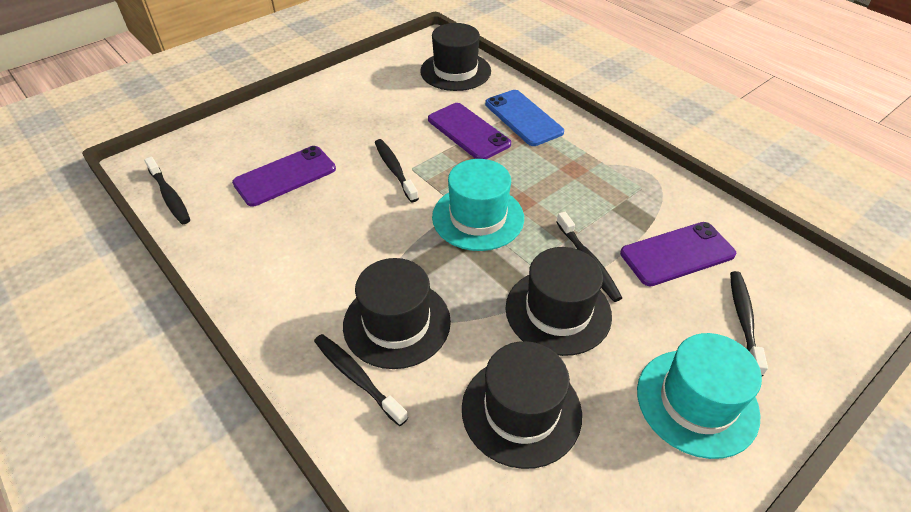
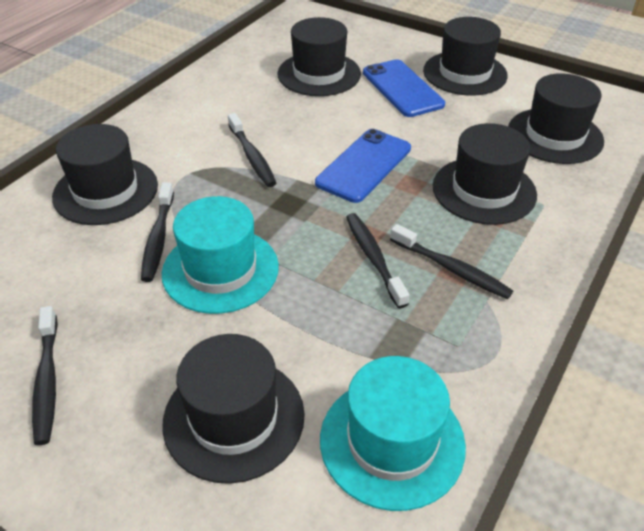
black hat: [343,258,451,369] [420,23,491,91] [462,341,582,469] [506,247,612,356] = 4 -> [52,124,158,225] [162,334,305,484] [277,17,361,96] [423,17,508,95] [433,123,537,225] [508,73,604,164] = 6
blue phone: [485,90,564,146] = 1 -> [315,129,411,203] [363,59,445,117] = 2
purple phone: [232,146,336,207] [428,103,511,159] [620,222,736,286] = 3 -> none = 0

